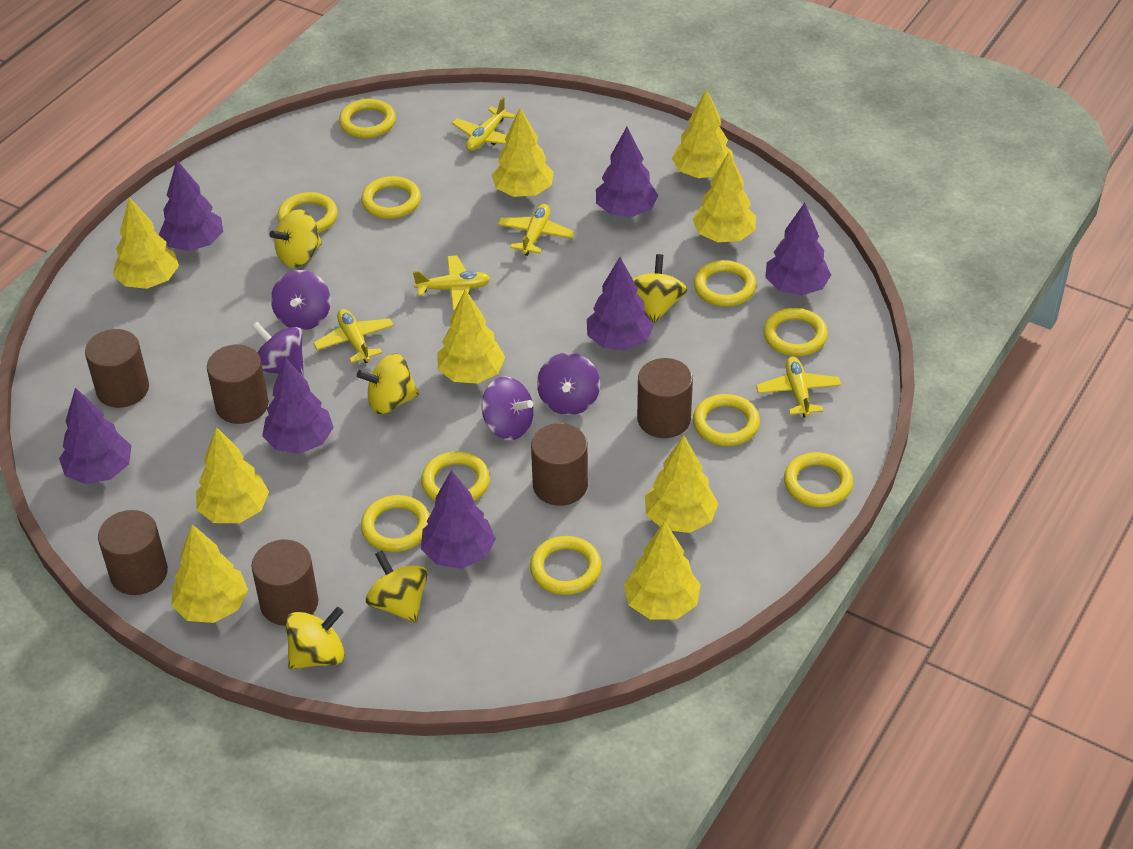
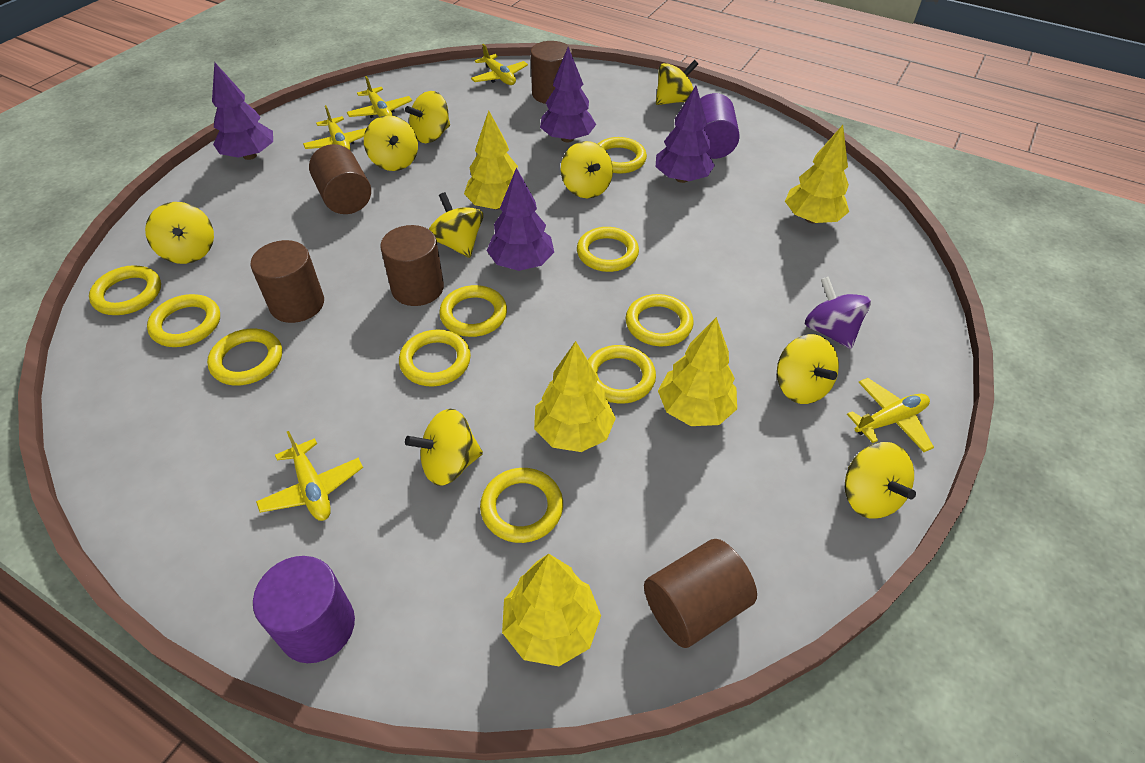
brown cylinder: [85,329,149,408] [98,510,168,595] [207,345,269,424] [252,540,318,626] [531,423,588,506] [637,358,693,438] = 6 -> [250,240,324,323] [309,144,371,214] [380,225,444,306] [531,41,572,104] [644,539,757,648] = 5
purple cylinder: none = 0 -> [253,556,355,663] [700,93,740,159] = 2
purple spinning top: [252,322,304,376] [271,270,331,330] [481,376,534,440] [537,352,600,415] = 4 -> [805,277,871,349] = 1
purple tree: [59,387,131,484] [159,160,223,251] [262,357,334,454] [421,470,496,569] [587,257,654,350] [596,127,658,217] [765,202,831,295] = 7 -> [212,62,273,160] [487,168,554,271] [540,47,596,143] [656,86,715,183] = 4
yellow spinning top: [269,209,322,268] [286,607,345,670] [357,354,419,414] [365,550,428,623] [633,254,687,323] = 5 -> [145,202,214,264] [364,115,418,171] [405,91,450,143] [405,409,483,486] [429,192,483,258] [561,141,613,198] [656,60,698,105] [777,334,839,404] [845,442,916,519] = 9
yellow tree: [113,197,179,289] [171,524,248,623] [196,427,269,523] [437,289,506,384] [492,108,554,197] [624,521,701,619] [645,435,718,533] [672,89,733,178] [692,152,756,242] = 9 -> [464,111,518,210] [502,554,601,666] [534,341,616,452] [658,317,737,426] [785,125,849,223] = 5

